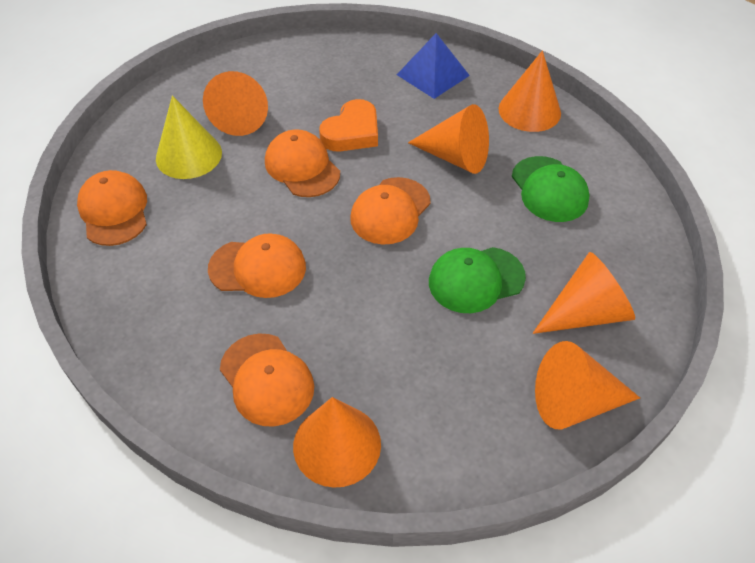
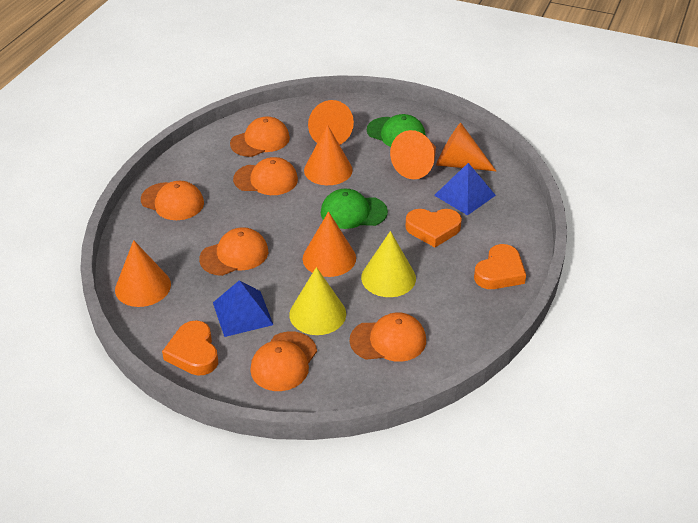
blue pyramid: [397,33,470,99] = 1 -> [213,280,273,337] [434,163,496,215] = 2
orange cap: [77,170,147,246] [208,233,306,298] [220,333,314,427] [265,130,340,197] [350,177,431,245] = 5 -> [141,181,204,220] [199,227,268,276] [230,117,290,157] [233,157,298,195] [250,331,317,391] [350,312,426,362] = 6
orange heart: [319,99,378,152] = 1 -> [162,320,218,376] [405,209,462,247] [474,244,526,289] = 3
yellow cone: [156,96,222,179] = 1 -> [289,267,346,335] [361,231,416,297] = 2

